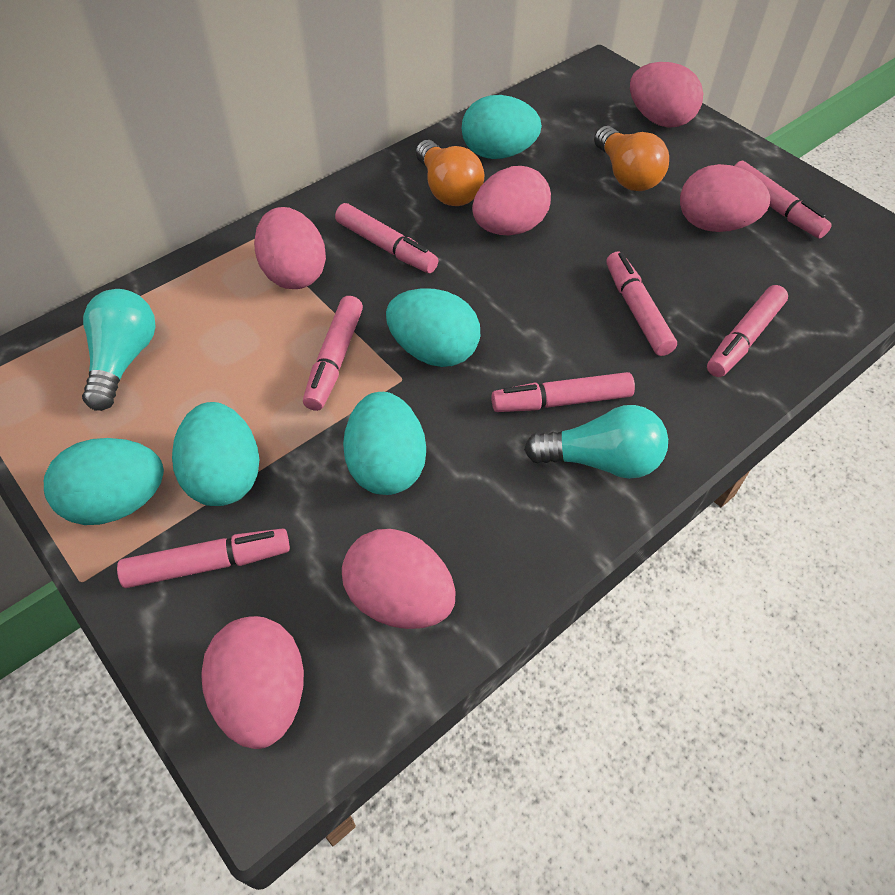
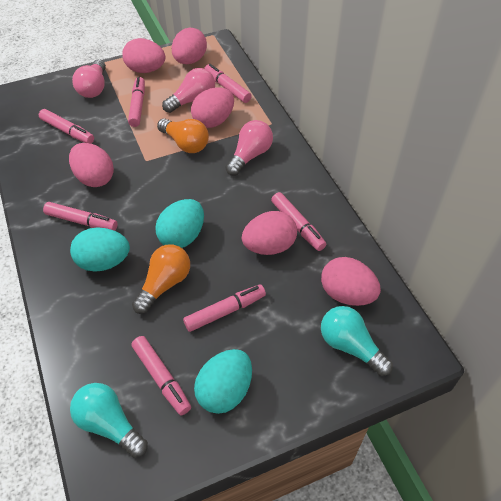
pink light bulb: none = 0 -> [72,59,106,98] [162,68,215,113] [225,120,273,176] = 3
turquoise egg: [44,438,164,525] [172,402,260,506] [343,392,426,495] [386,288,480,367] [462,95,542,159] = 5 -> [70,227,130,272] [155,199,204,248] [194,349,252,414] = 3

